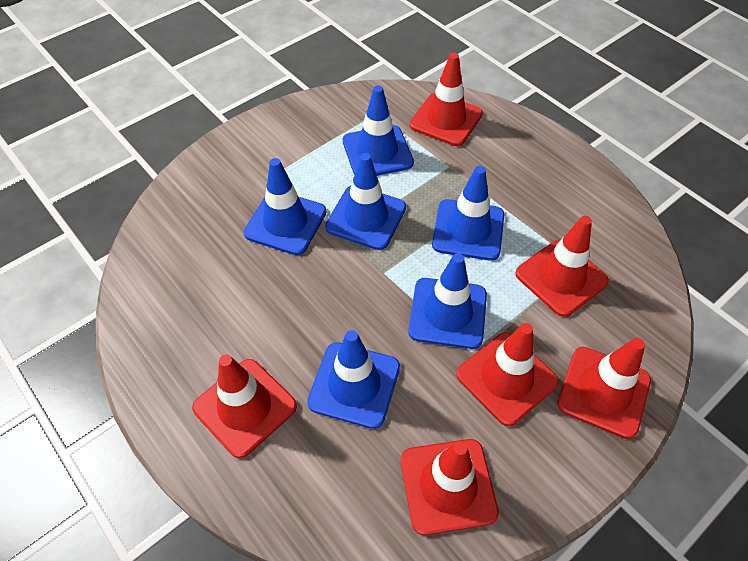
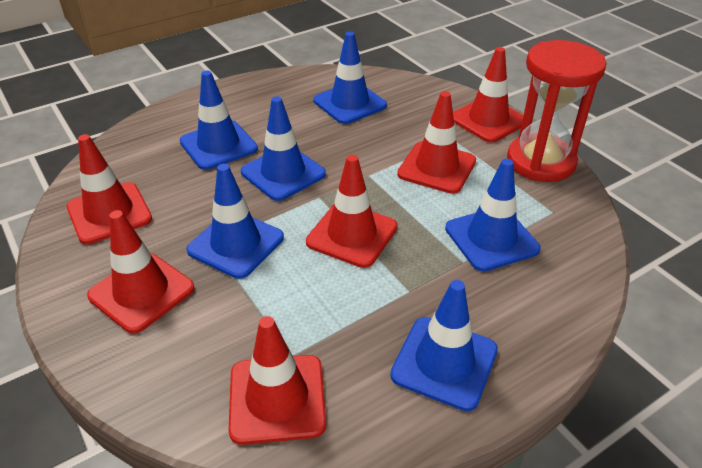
red hourglass: none = 0 -> [507,40,606,182] = 1

